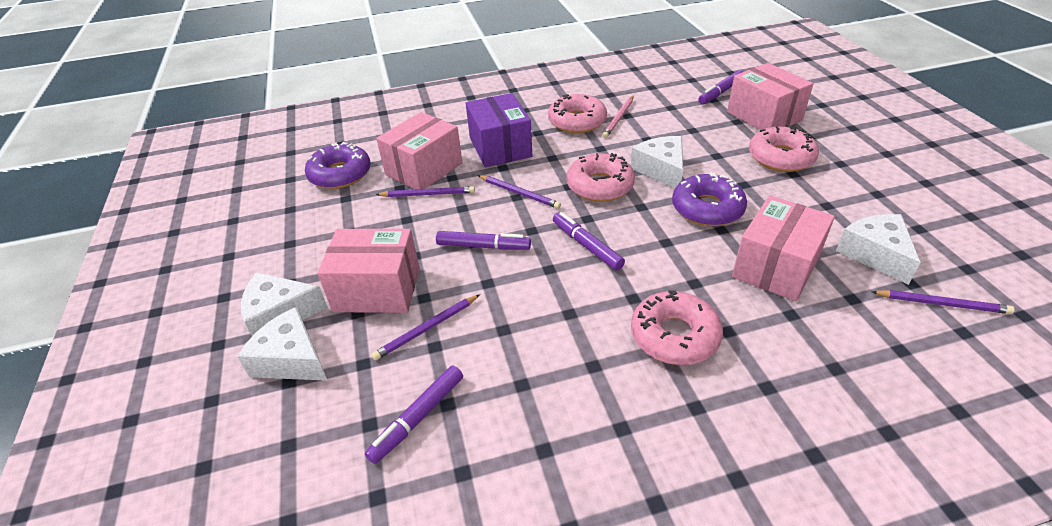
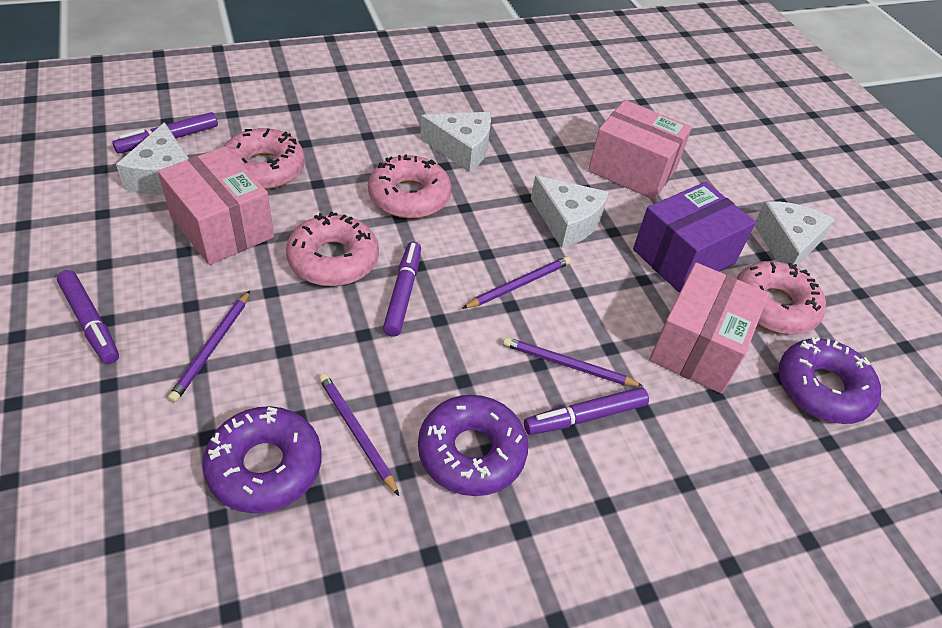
pink box: [317,229,420,313] [376,112,463,189] [727,63,814,130] [732,195,835,301] = 4 -> [158,146,274,265] [588,100,692,200] [649,262,769,394] = 3
pink pencil: [602,95,634,138] = 1 -> none = 0
purple donut: [305,142,371,189] [672,172,747,226] = 2 -> [203,406,321,513] [418,395,528,496] [779,337,881,424] = 3

